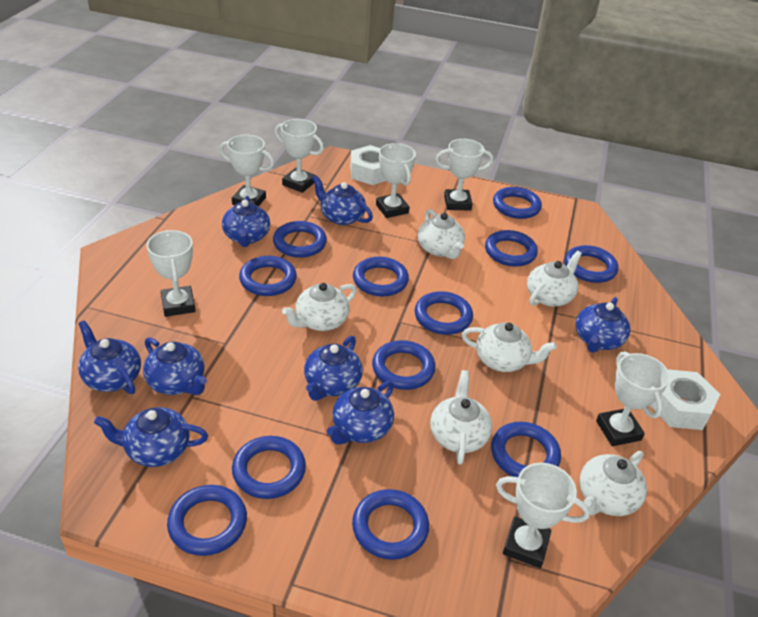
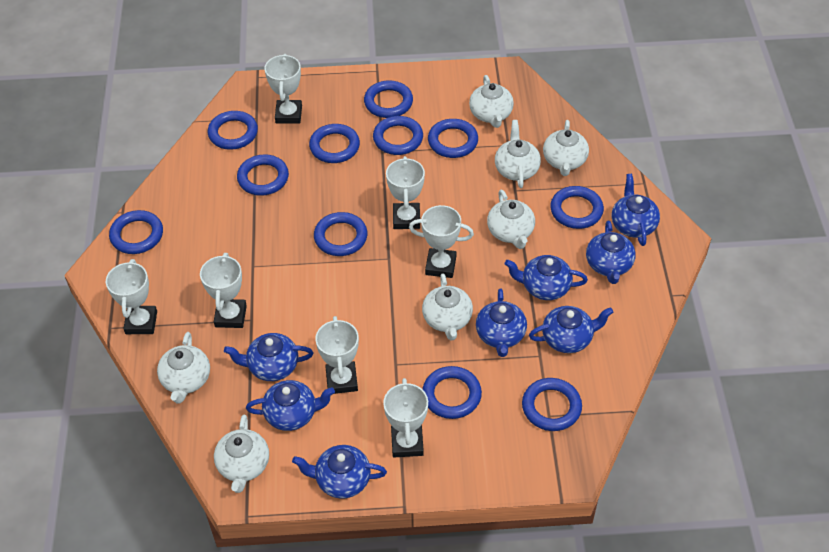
blue ring: [167,485,247,556] [232,436,306,499] [239,256,297,296] [273,221,327,258] [352,489,429,560] [353,257,409,296] [372,340,436,390] [415,291,473,335] [485,230,538,267] [491,422,561,477] [493,187,542,219] [565,245,618,283] = 12 -> [109,210,163,254] [208,111,258,150] [237,154,289,196] [309,124,360,163] [314,212,367,256] [364,80,413,118] [373,116,423,155] [422,366,482,419] [428,119,478,158] [522,378,582,431] [550,186,604,229] = 11
white nut: [350,145,386,185] [650,369,720,430] = 2 -> none = 0
white teapot: [282,283,357,331] [418,209,465,259] [430,370,492,465] [462,322,557,372] [527,251,582,307] [580,451,647,516] = 6 -> [157,332,210,403] [214,415,269,493] [422,273,473,340] [469,75,514,128] [487,190,535,249] [495,120,541,188] [543,120,589,176] = 7

